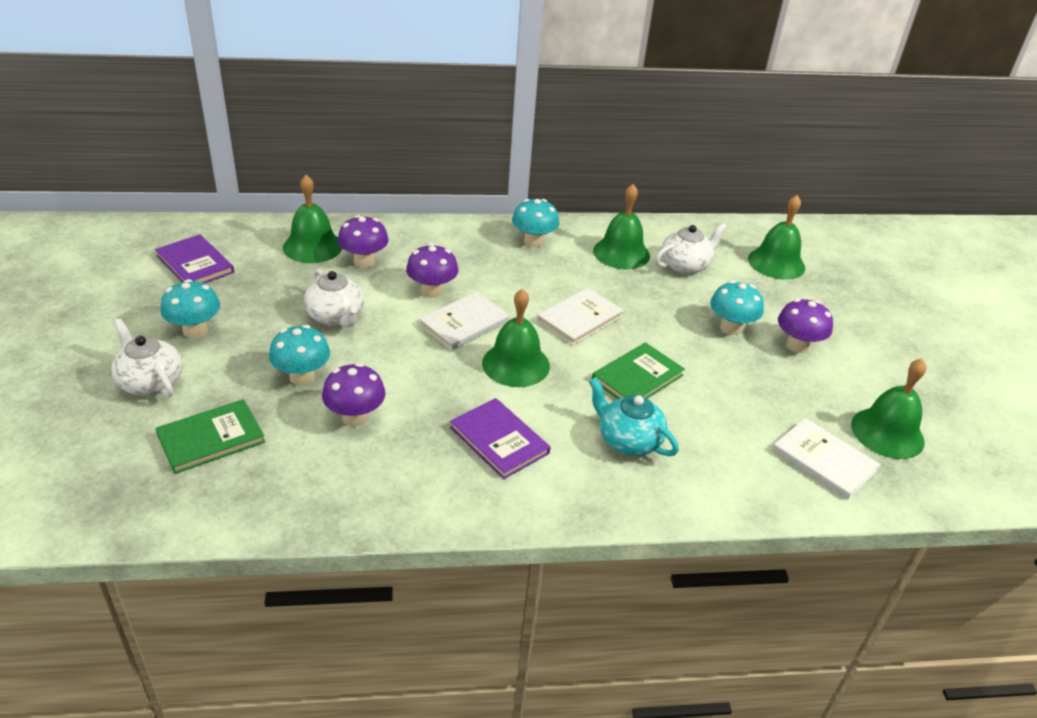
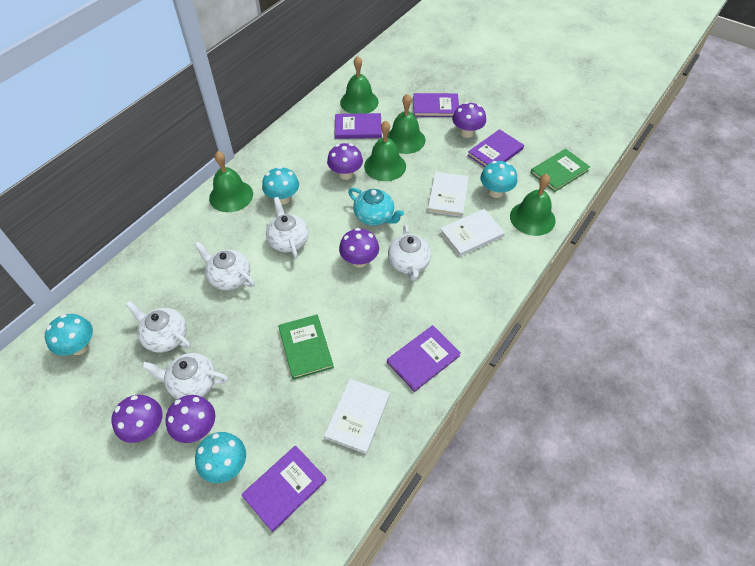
purple book: [155,234,234,283] [450,398,550,479] = 2 -> [241,446,327,532] [335,113,382,139] [387,325,461,392] [413,93,459,117] [468,129,524,167] = 5
purple mushroom: [322,363,385,427] [338,215,389,268] [406,243,458,298] [778,298,833,353] = 4 -> [111,395,162,443] [165,395,215,443] [327,143,363,180] [339,228,379,268] [452,102,486,138] = 5
white teapot: [111,319,183,397] [304,269,364,327] [655,223,727,274] = 3 -> [125,301,191,353] [142,353,228,399] [195,242,255,290] [266,197,309,259] [388,225,431,281] = 5

